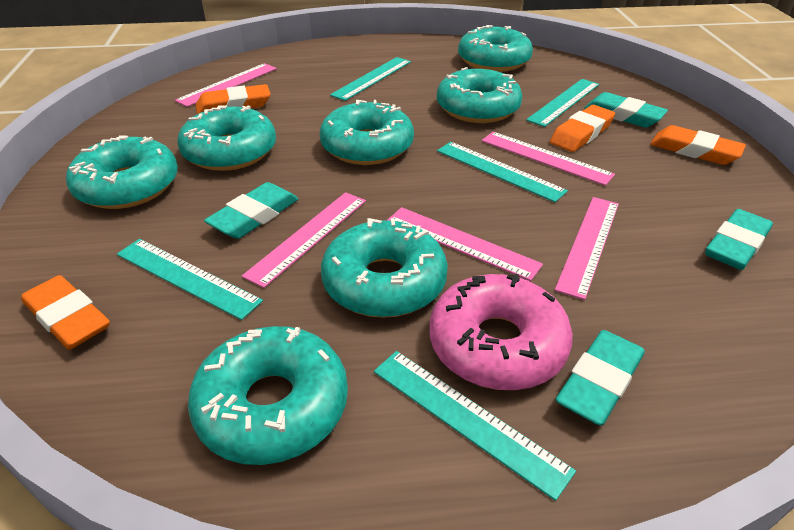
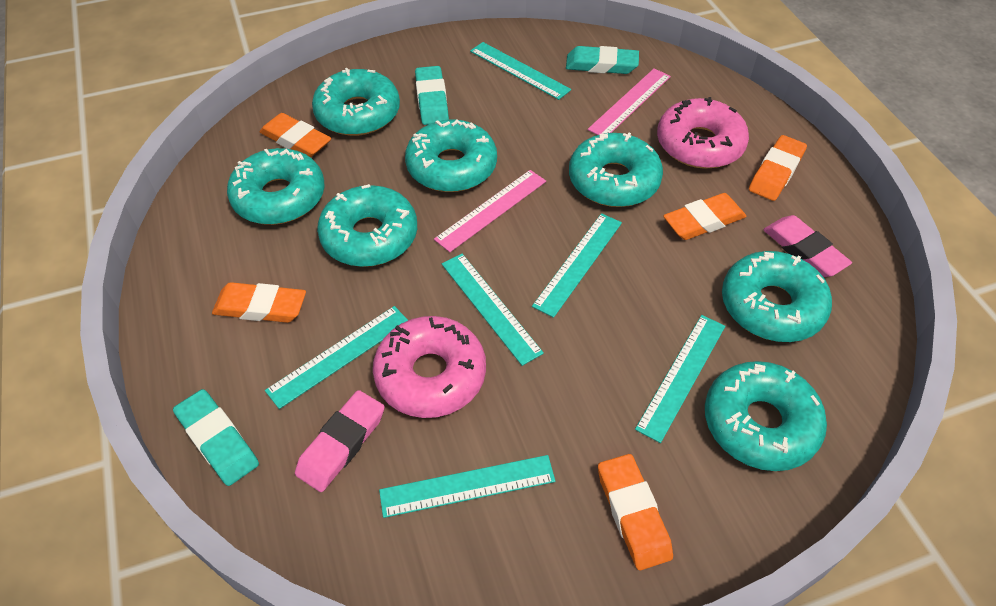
orange eraser: [21,275,110,350] [196,84,271,114] [550,105,615,152] [650,125,746,165] = 4 -> [212,282,306,323] [260,113,331,157] [598,454,673,570] [663,193,746,240] [749,135,807,201] = 5
pink donut: [430,274,573,390] = 1 -> [373,316,486,418] [657,97,749,169] = 2
pink eraser: none = 0 -> [295,390,385,492] [763,215,852,277] = 2
pink ruler: [175,63,277,107] [242,192,366,288] [387,207,543,281] [482,132,615,186] [555,197,619,300] = 5 -> [434,170,546,252] [587,68,671,135] = 2
turquoise eraser: [204,182,298,239] [556,330,644,425] [584,92,668,128] [705,209,773,270] = 4 -> [173,389,259,486] [415,66,449,125] [566,46,639,74] = 3
turquoise ruler: [117,239,263,320] [330,57,411,101] [374,351,576,501] [437,142,568,202] [526,79,599,127] = 5 -> [265,306,408,409] [379,455,555,518] [442,254,544,366] [470,42,571,100] [532,213,622,318] [635,315,725,443] = 6

